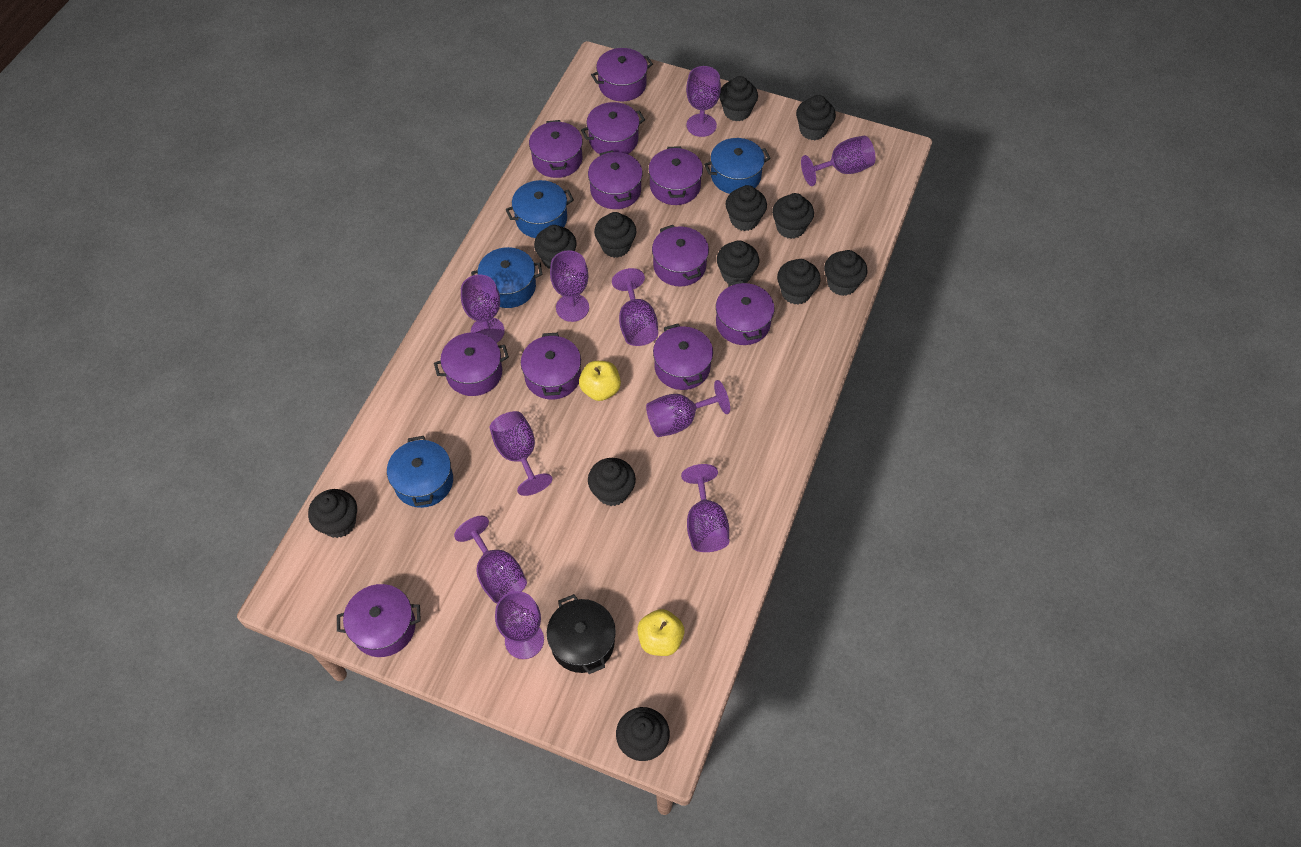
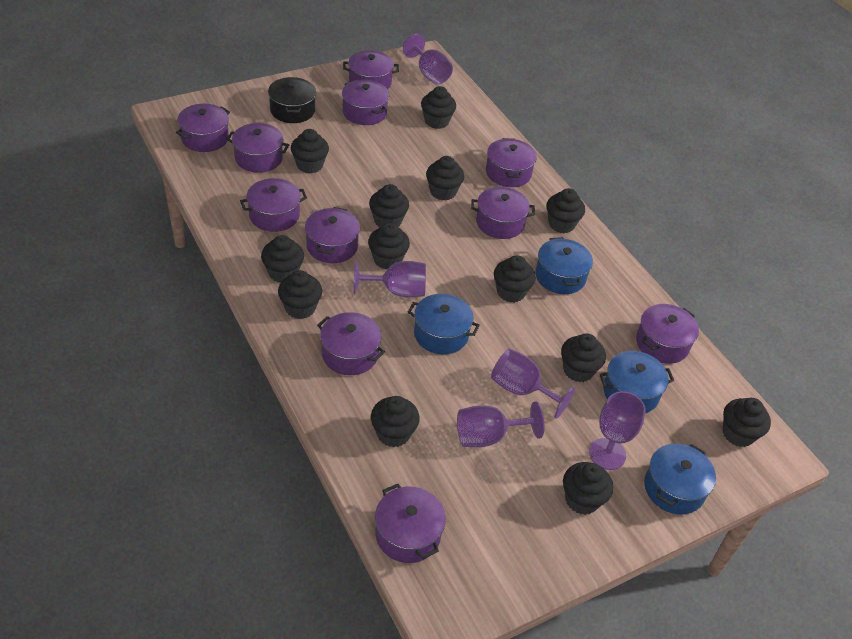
black cupcake: [308,489,357,538] [534,225,577,268] [588,458,636,506] [594,212,636,258] [616,707,670,761] [717,240,759,283] [719,76,758,121] [726,185,767,231] [772,193,814,239] [777,259,821,304] [796,95,836,140] [824,250,867,296] = 12 -> [261,235,304,283] [278,270,322,319] [291,129,329,174] [368,223,410,269] [369,184,409,227] [371,396,420,447] [421,86,456,129] [426,156,464,201] [494,256,536,303] [547,188,585,233] [561,333,606,382] [563,462,613,515] [723,398,771,447] = 13
purple goblet: [454,516,527,603] [461,274,505,343] [489,411,552,496] [495,591,544,659] [550,250,589,322] [612,268,658,346] [646,380,730,437] [681,464,729,552] [686,66,721,137] [801,136,875,186] = 10 -> [354,261,426,298] [403,34,453,84] [457,402,545,447] [491,348,575,419] [589,391,646,470] = 5
yellow apple: [579,361,621,401] [637,609,685,656] = 2 -> none = 0

